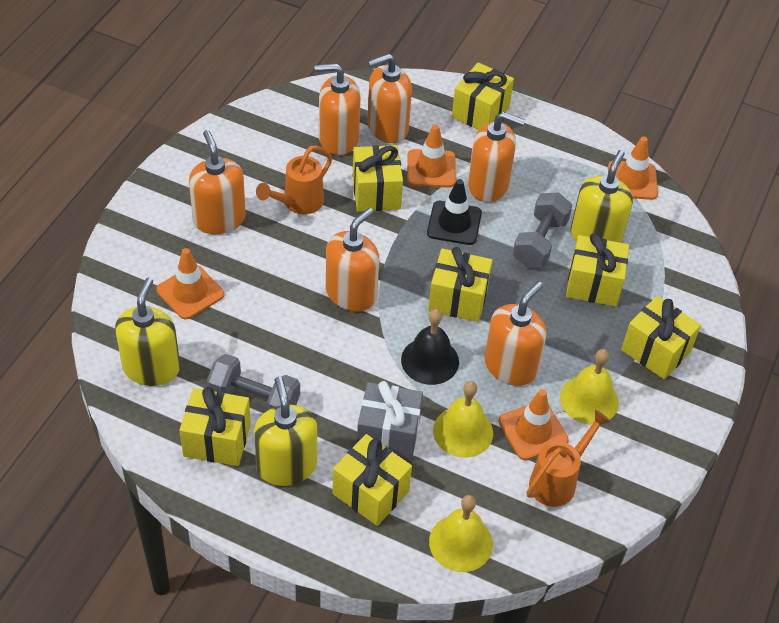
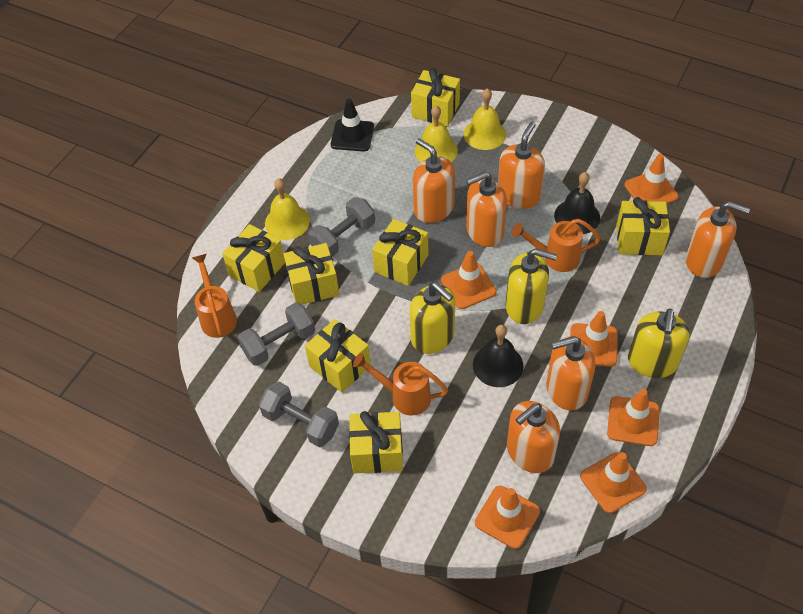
black bell: [401,309,459,385] = 1 -> [473,325,523,387] [554,172,600,234] = 2
grey dumbbell: [207,354,300,410] [513,192,572,267] = 2 -> [238,302,315,366] [259,382,339,447] [308,197,375,257] = 3
grey gift: [357,381,423,460] = 1 -> none = 0
orange traffic cone: [156,248,224,319] [407,124,456,187] [498,389,569,460] [608,136,658,200] = 4 -> [441,251,497,309] [475,486,540,549] [570,311,617,367] [580,452,647,513] [607,389,660,446] [624,154,678,204] = 6
orange watering can: [256,146,332,214] [527,410,611,507] = 2 -> [192,254,237,338] [353,353,448,416] [512,219,601,272] = 3

